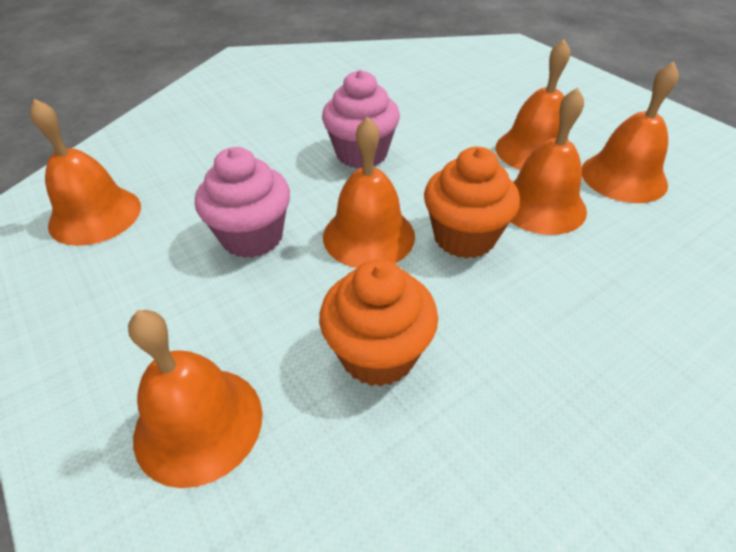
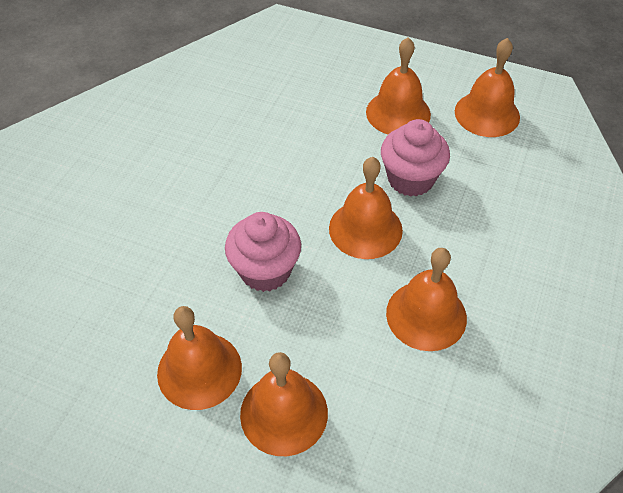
orange cupcake: [319,259,438,387] [424,147,520,259] = 2 -> none = 0

